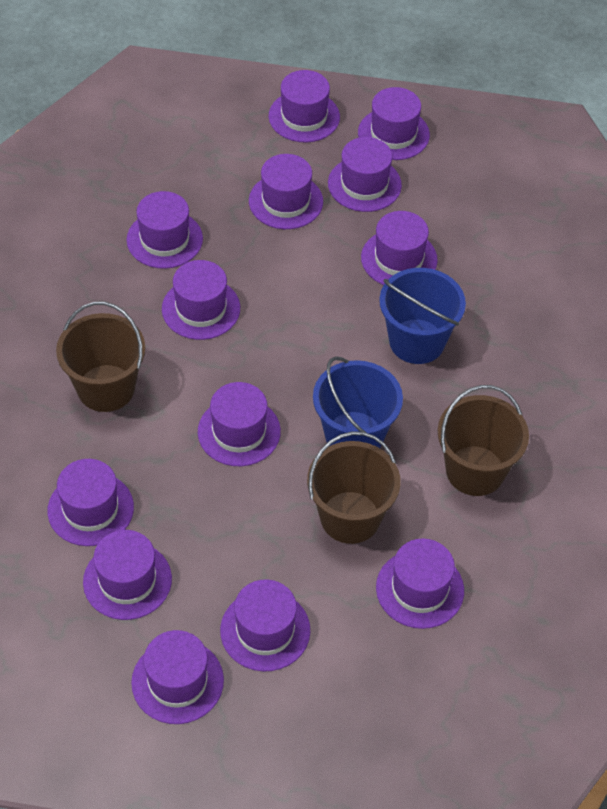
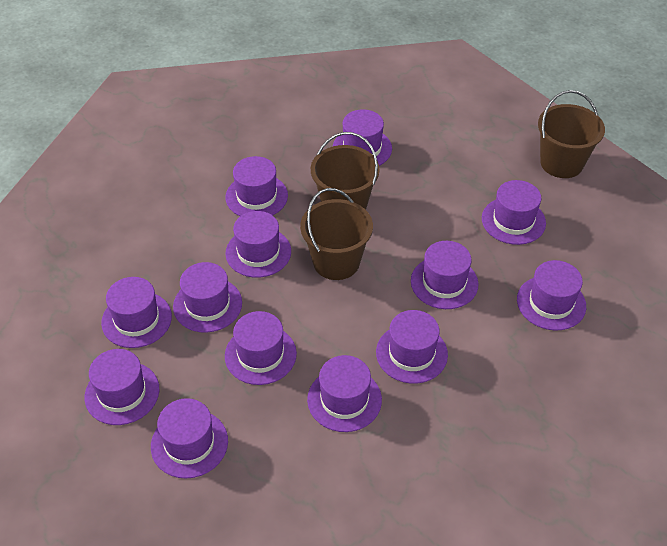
blue bucket: [313,356,403,448] [379,268,466,364] = 2 -> none = 0

